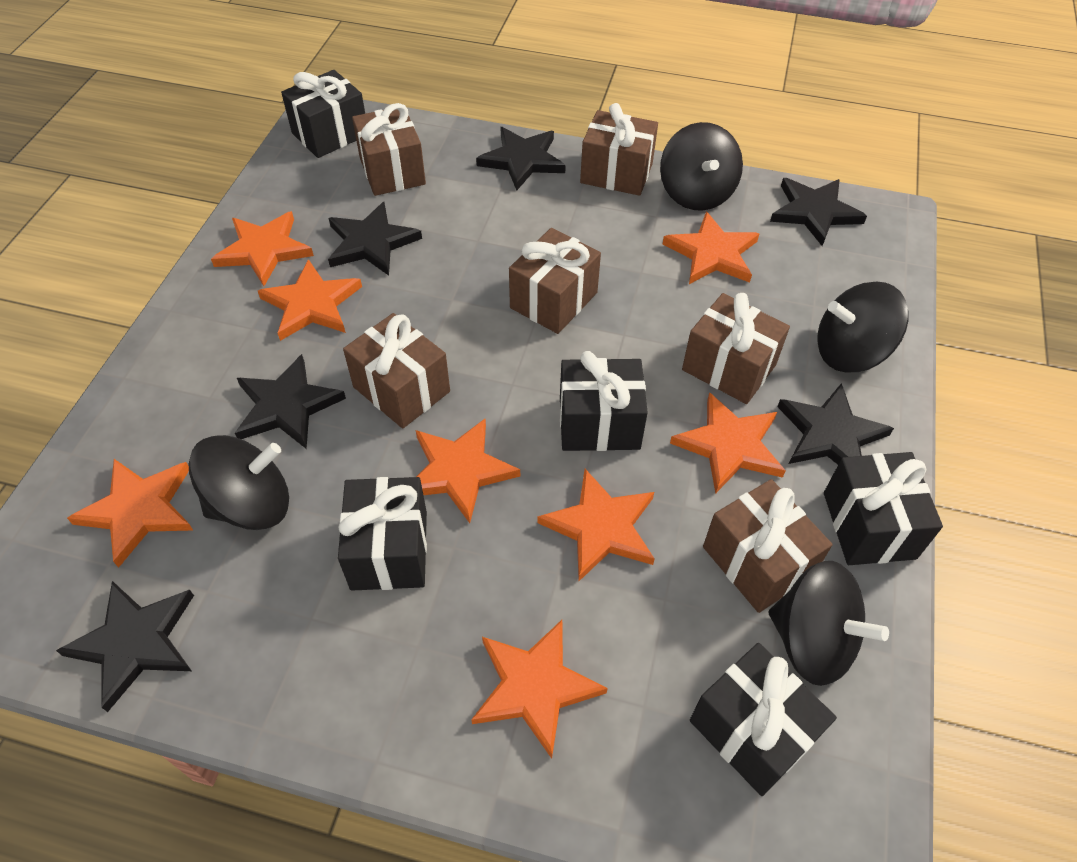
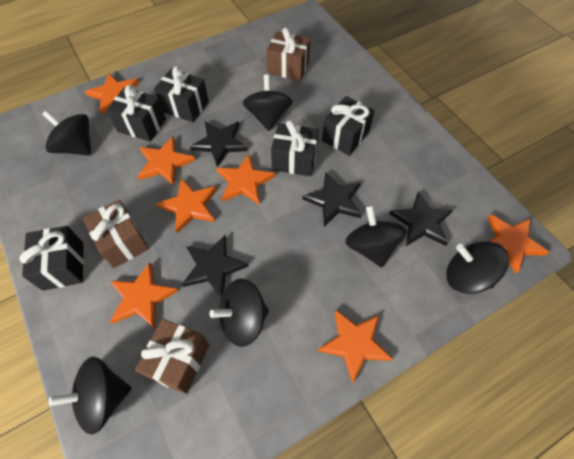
black spinning top: [189,435,289,530] [660,122,743,211] [769,561,889,686] [817,281,908,372] = 4 -> [42,110,91,156] [49,357,132,435] [209,279,269,347] [243,75,293,131] [345,205,407,268] [446,241,509,294] = 6
black star: [56,581,194,712] [235,354,346,449] [328,202,422,276] [476,127,566,191] [770,178,867,246] [777,383,894,464] = 6 -> [182,235,249,297] [190,122,248,168] [302,172,362,226] [389,191,453,246] = 4
brown gift: [343,313,450,428] [352,103,426,196] [509,228,601,334] [580,103,658,196] [682,293,790,404] [703,479,833,613] = 6 -> [83,199,149,268] [135,319,209,394] [267,27,310,81] = 3
orange star: [67,459,193,568] [211,211,314,286] [258,259,362,341] [416,419,520,523] [471,620,608,759] [537,469,655,581] [663,211,759,284] [670,392,786,494] = 8 -> [85,73,139,115] [110,262,178,328] [137,136,196,186] [156,178,217,233] [216,154,275,204] [318,309,393,384] [488,214,550,274] = 7

